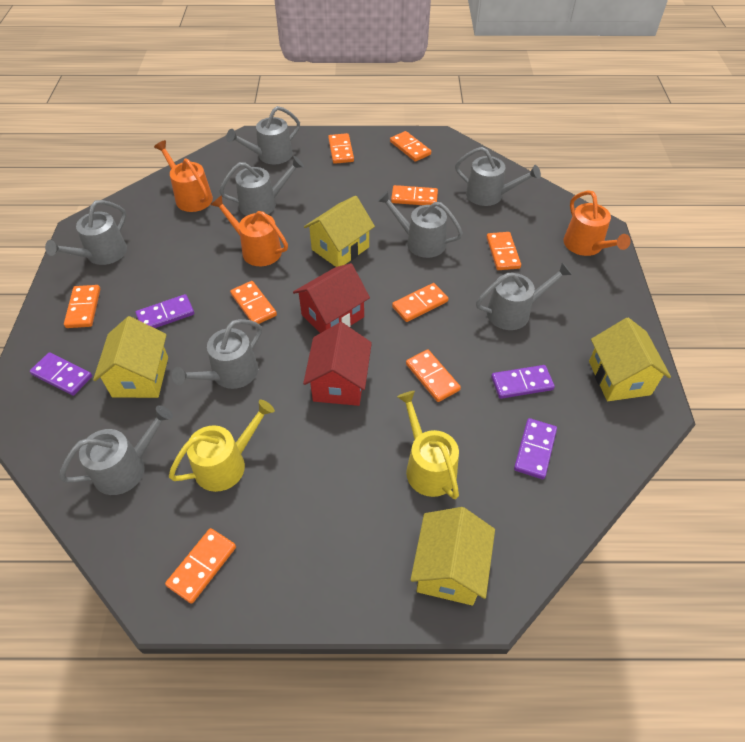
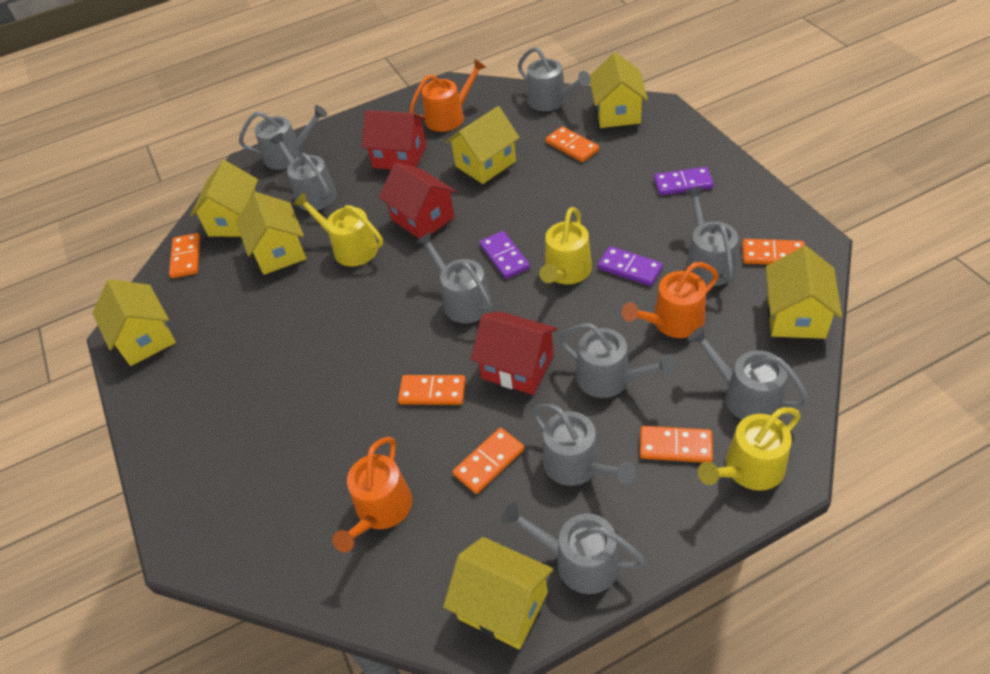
grey watering can: [45,200,127,265] [59,405,173,495] [172,319,262,389] [219,156,304,216] [226,106,300,164] [377,191,463,258] [455,147,541,206] [476,262,572,330] = 8 -> [239,105,327,170] [270,133,337,211] [416,232,493,323] [502,502,646,594] [518,47,591,111] [531,404,636,486] [558,323,676,398] [685,187,738,286] [688,326,809,420] = 9
orange domino: [64,285,100,328] [165,528,236,604] [230,281,277,324] [328,133,354,164] [390,131,431,162] [391,185,438,205] [392,283,448,322] [406,349,461,402] [487,232,521,270] = 9 -> [169,233,200,278] [398,375,466,405] [453,428,524,494] [546,126,599,162] [640,426,713,462] [742,239,805,265] = 6
purple domino: [30,352,92,396] [136,294,194,328] [491,365,555,399] [514,418,557,479] = 4 -> [480,231,530,279] [597,246,663,286] [654,167,714,195] = 3
red house: [293,263,370,333] [303,322,372,406] = 2 -> [362,110,426,169] [379,162,457,239] [471,311,558,395] = 3
yellow house: [93,316,168,398] [304,196,375,267] [411,507,495,605] [589,317,671,401] = 4 -> [92,279,176,366] [190,160,258,237] [236,192,306,275] [443,537,553,649] [445,106,520,184] [590,52,648,128] [766,246,842,339] = 7
yellow watering can: [169,400,275,492] [397,391,459,499] = 2 -> [294,192,383,267] [539,207,592,284] [698,407,801,491] = 3

